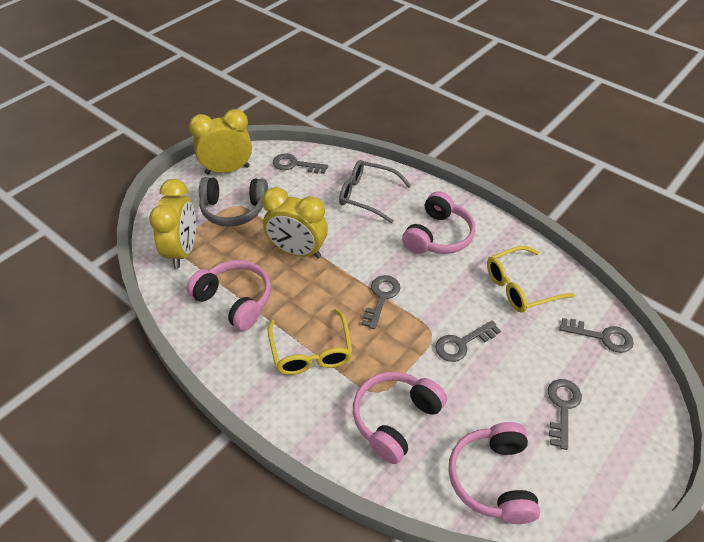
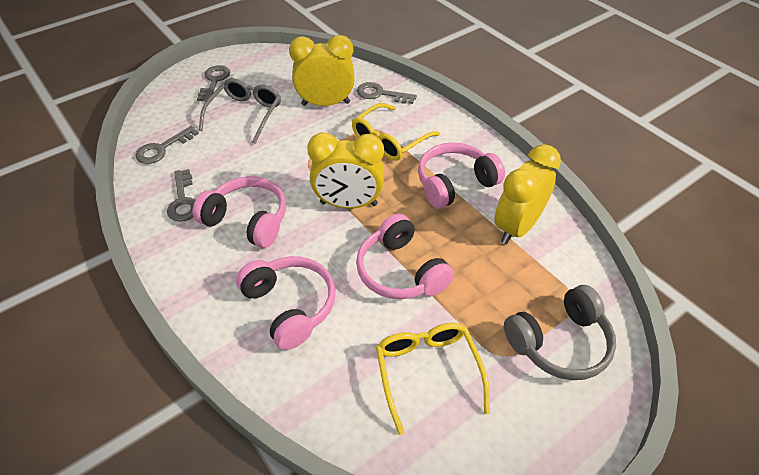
grey key: [273,153,328,174] [361,275,400,329] [435,320,501,362] [548,379,582,450] [559,318,634,353] = 5 -> [136,126,199,164] [167,169,195,222] [197,65,230,102] [357,82,417,104] = 4

